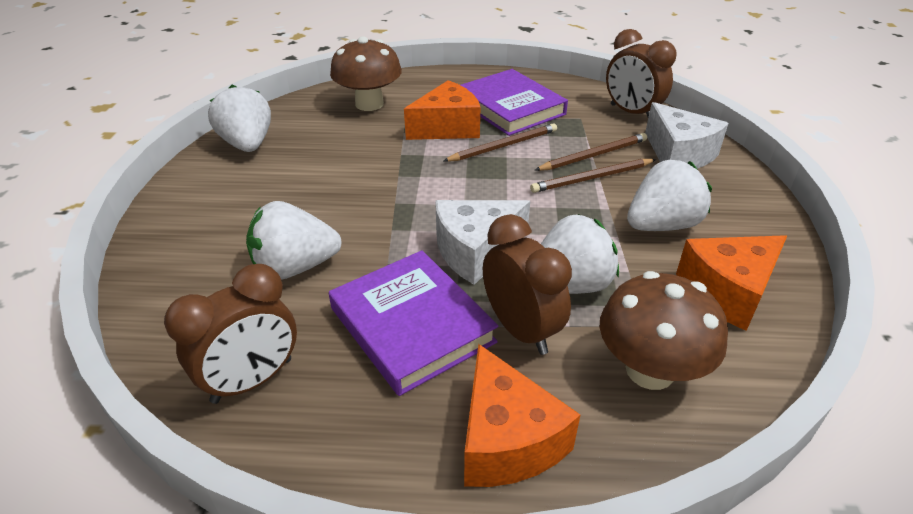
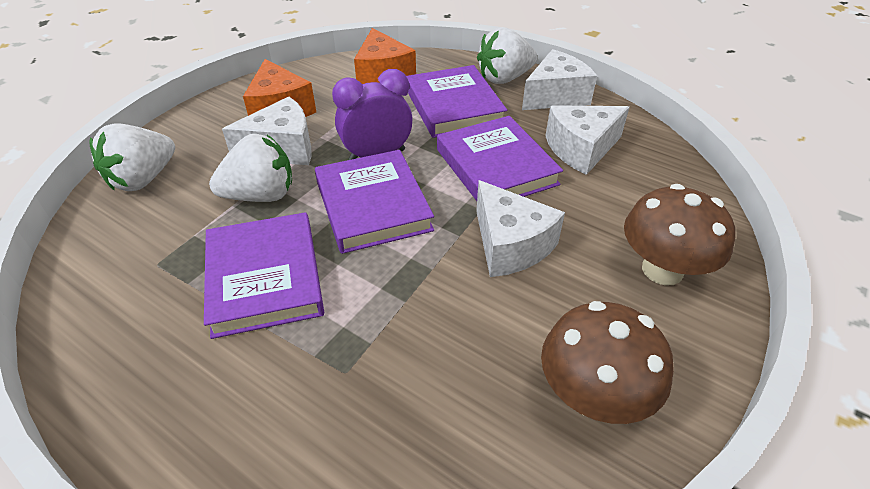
brown clock: [164,264,297,404] [483,214,572,355] [606,29,677,117] = 3 -> none = 0
brown pencil: [443,123,557,162] [530,159,656,193] [535,133,647,171] = 3 -> none = 0
orange cheese: [404,80,480,140] [464,344,580,487] [676,235,787,331] = 3 -> [243,59,316,117] [354,28,416,84] = 2
purple book: [329,250,498,396] [461,69,568,136] = 2 -> [204,212,324,339] [315,150,434,254] [406,65,507,138] [437,116,563,201] = 4
purple clock: none = 0 -> [332,69,413,160] = 1
white cheese: [435,200,530,285] [645,102,729,169] = 2 -> [222,97,312,165] [476,180,565,277] [522,49,597,110] [545,105,629,175] = 4
white strawberry: [208,85,271,152] [246,201,342,280] [541,214,619,294] [627,160,712,231] = 4 -> [89,123,175,191] [209,134,292,202] [477,27,537,84] = 3

